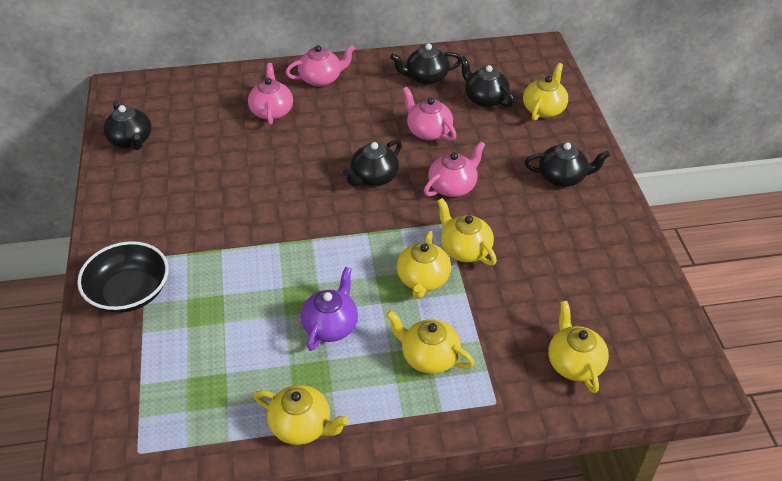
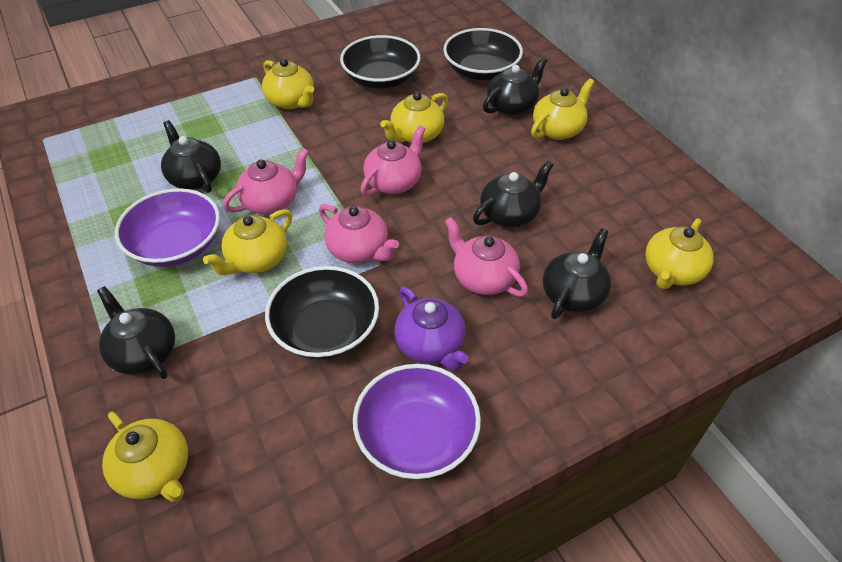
black bowl: [77,241,169,313] = 1 -> [265,266,379,360] [340,35,421,89] [443,28,523,81] = 3
purple bowl: none = 0 -> [115,188,220,267] [353,364,481,479] = 2

